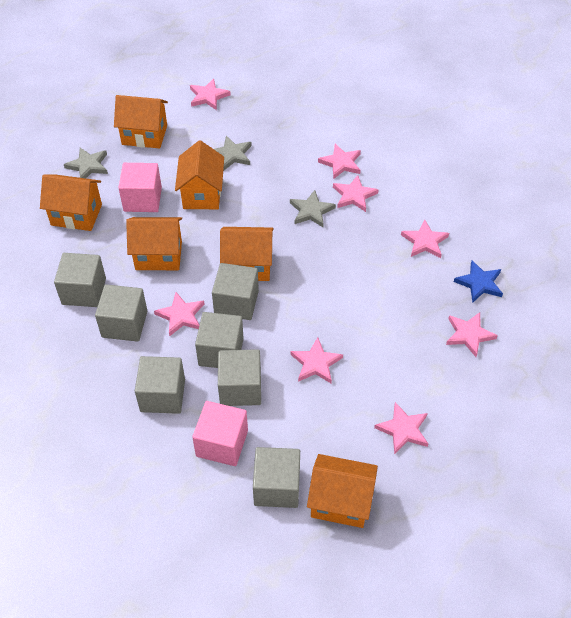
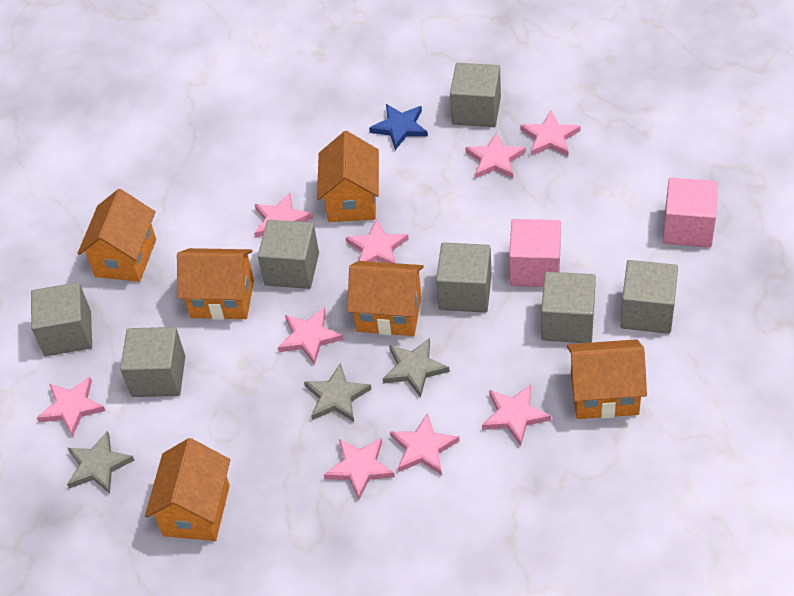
pink star: [154,292,204,336] [190,79,231,110] [290,338,343,383] [318,144,361,179] [333,175,378,212] [374,402,428,455] [401,219,449,258] [446,312,498,357] = 8 -> [37,377,105,437] [254,193,313,238] [278,307,344,365] [324,438,395,500] [346,219,409,263] [390,413,460,475] [465,132,526,179] [482,384,551,446] [521,111,581,156] = 9

